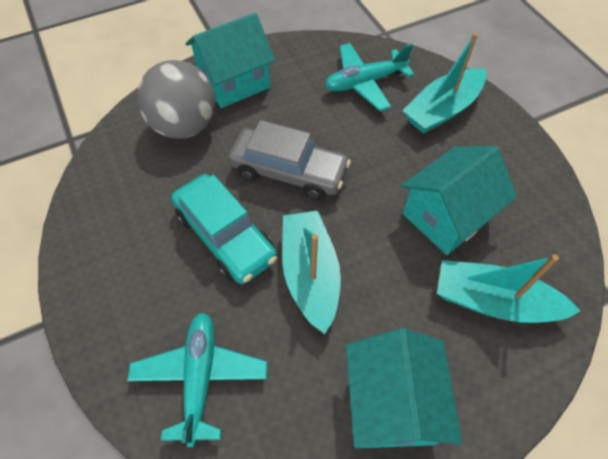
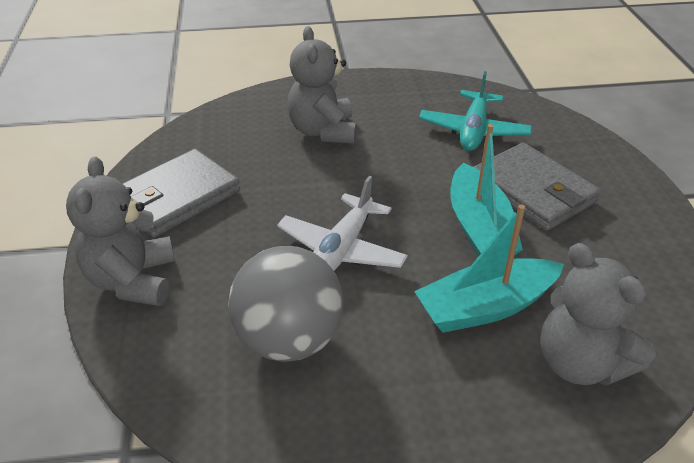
grey car: [228,120,351,200] = 1 -> none = 0
grey teddy bear: none = 0 -> [66,157,175,306] [287,26,357,144] [541,243,656,386] = 3
grey wallet: none = 0 -> [122,149,240,237] [474,143,601,231] = 2
turquoise boat: [282,210,341,334] [402,33,486,134] [437,255,580,323] = 3 -> [414,204,564,333] [450,124,523,257] = 2
turquoise car: [171,174,277,284] = 1 -> none = 0
turquoise house: [185,13,275,108] [346,328,462,448] [401,146,517,255] = 3 -> none = 0
turquoise plane: [127,313,267,447] [325,43,414,111] = 2 -> [419,71,532,151] = 1
white plane: none = 0 -> [277,176,408,271] = 1

